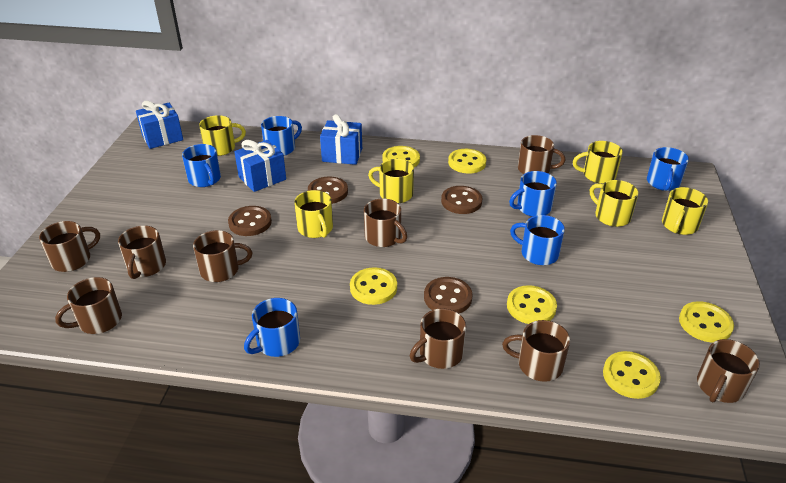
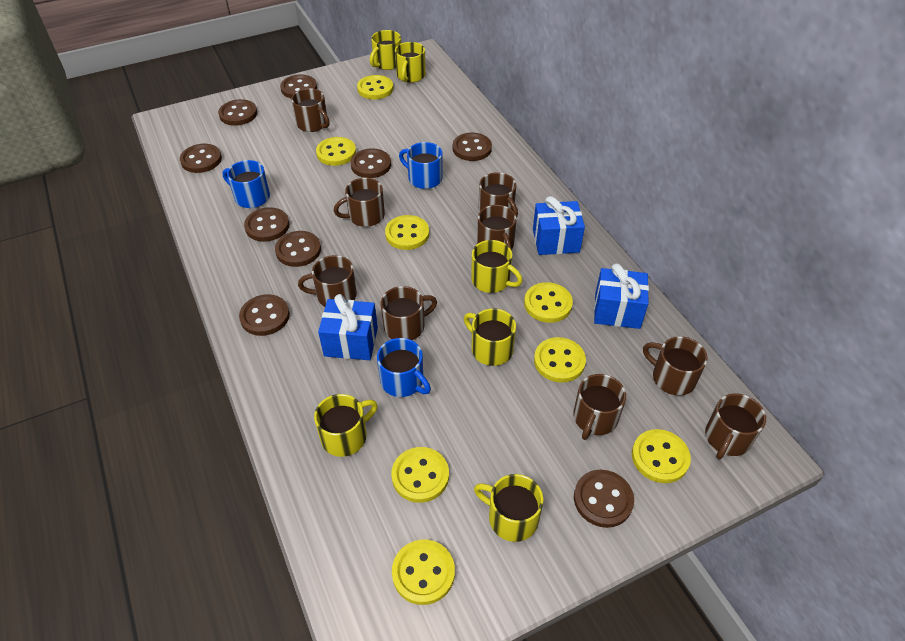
blue mug: [182,144,221,187] [244,298,300,357] [261,116,302,156] [509,171,557,217] [510,215,565,265] [647,147,689,191] = 6 -> [223,160,270,208] [377,338,431,397] [399,142,442,189] = 3
brown button: [228,206,272,236] [308,176,348,204] [424,277,473,313] [441,186,482,214] = 4 -> [180,144,222,173] [218,99,257,126] [239,294,290,336] [244,207,289,242] [275,231,321,267] [280,74,317,98] [351,148,391,178] [453,133,492,161] [574,470,634,528] = 9
yellow button: [350,267,397,305] [382,146,420,167] [448,149,487,174] [507,285,557,324] [603,351,661,399] [679,301,734,342] = 6 -> [316,137,356,166] [357,75,393,99] [385,215,429,250] [391,447,449,503] [392,540,455,605] [524,282,573,323] [534,337,586,383] [632,429,691,483] = 8

